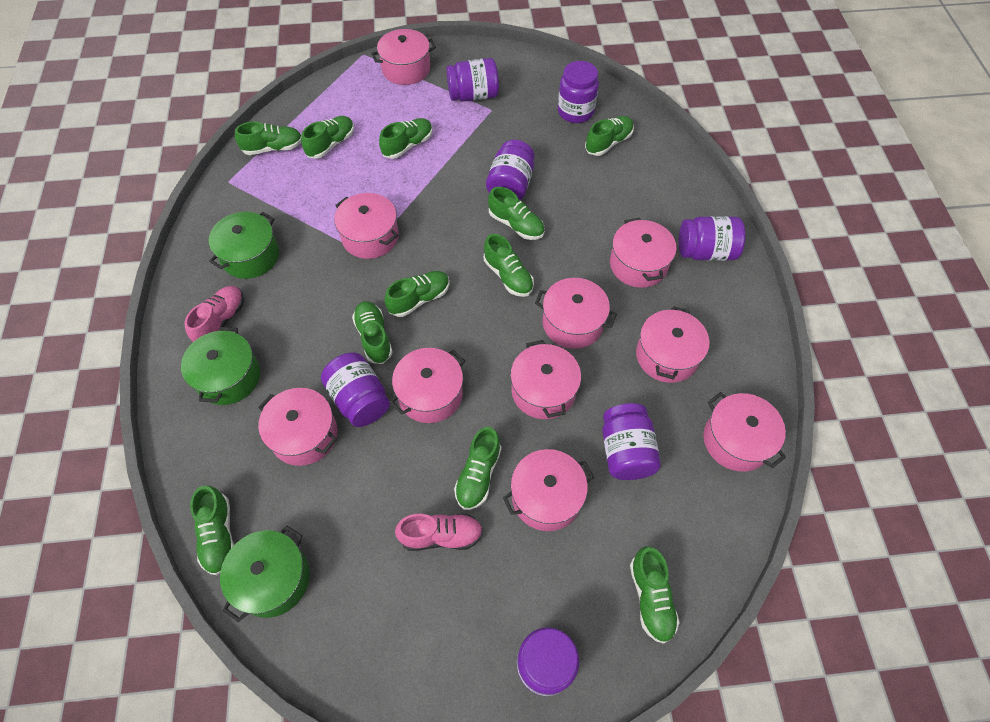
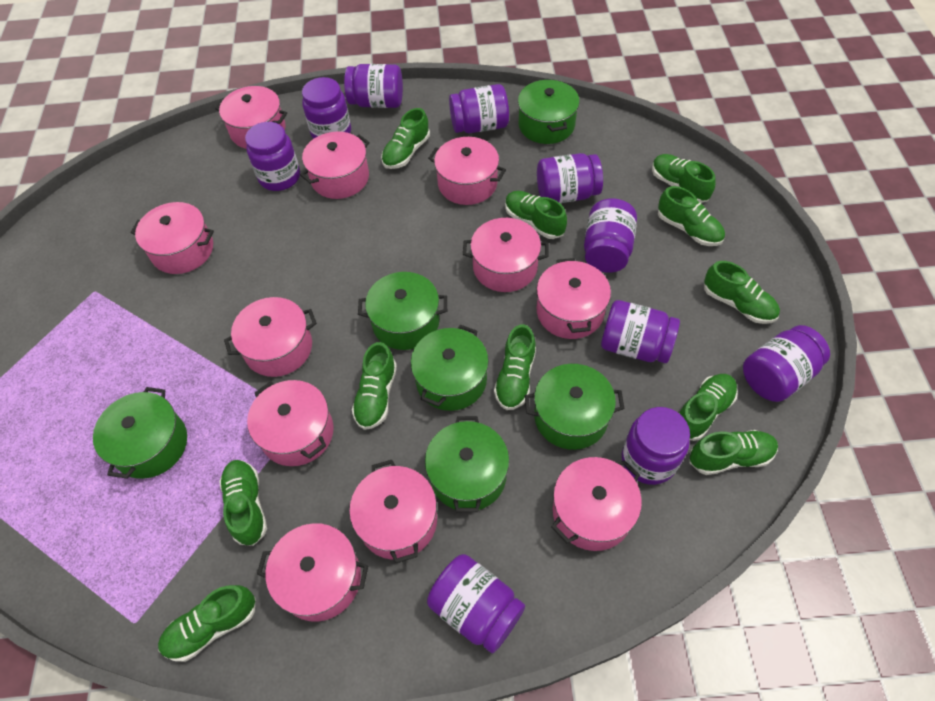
green pot: [181,327,260,405] [209,212,279,279] [220,526,310,622] = 3 -> [93,387,187,479] [358,272,447,350] [411,325,489,411] [425,416,509,512] [518,79,580,144] [525,364,625,450] = 6
pink pot: [258,388,337,466] [334,193,399,259] [371,29,436,85] [390,348,465,423] [503,449,594,531] [510,340,581,419] [535,278,617,349] [610,218,676,288] [636,306,710,383] [703,392,786,472] = 10 -> [131,202,214,274] [215,86,287,149] [224,297,317,377] [247,380,334,466] [257,523,368,622] [300,132,369,199] [349,460,437,563] [428,137,506,205] [463,218,548,292] [536,258,611,339] [551,457,642,551] = 11
pink shoe: [185,286,244,342] [395,514,483,551] = 2 -> none = 0
purple jar: [321,352,390,427] [446,58,499,102] [486,140,535,200] [517,627,579,696] [558,61,599,123] [602,403,661,480] [679,216,745,261] = 7 -> [245,122,300,191] [302,77,351,139] [344,64,403,108] [427,554,525,653] [449,84,509,133] [537,153,603,203] [584,198,637,273] [601,300,680,363] [622,407,690,485] [743,325,830,402] = 10

